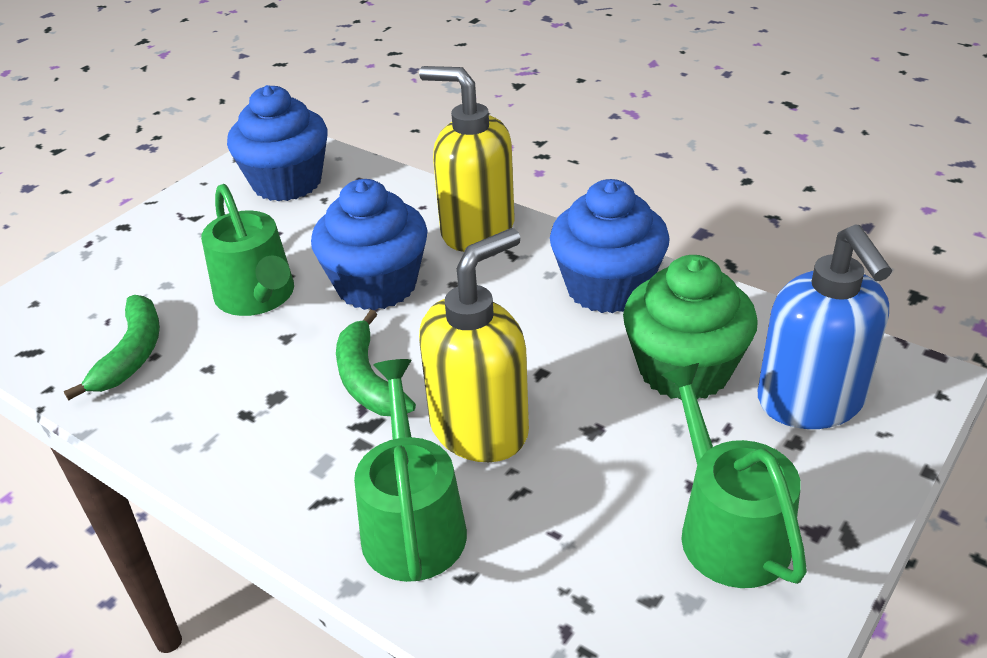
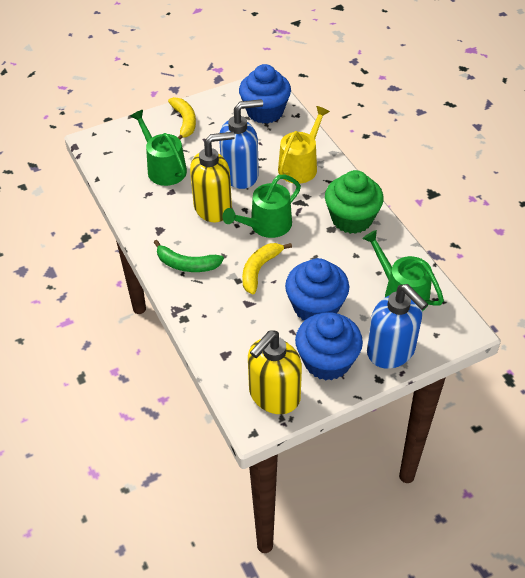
blue soap dispenser: [758,224,892,429] = 1 -> [219,99,263,189] [367,284,428,369] = 2
green banana: [64,295,160,400] [336,310,416,416] = 2 -> [154,240,224,272] = 1
yellow banana: none = 0 -> [168,97,196,140] [242,243,292,295] = 2
yellow watering can: none = 0 -> [278,106,330,184] = 1

